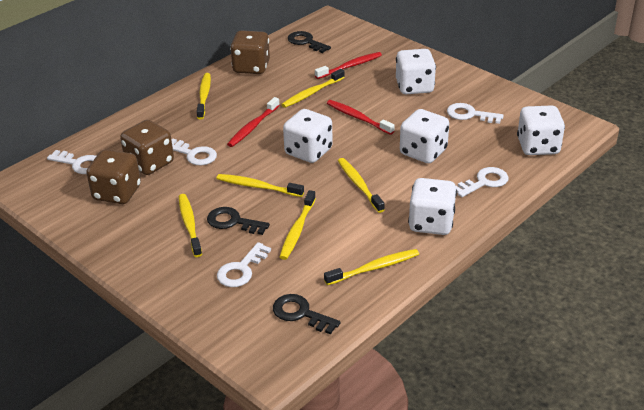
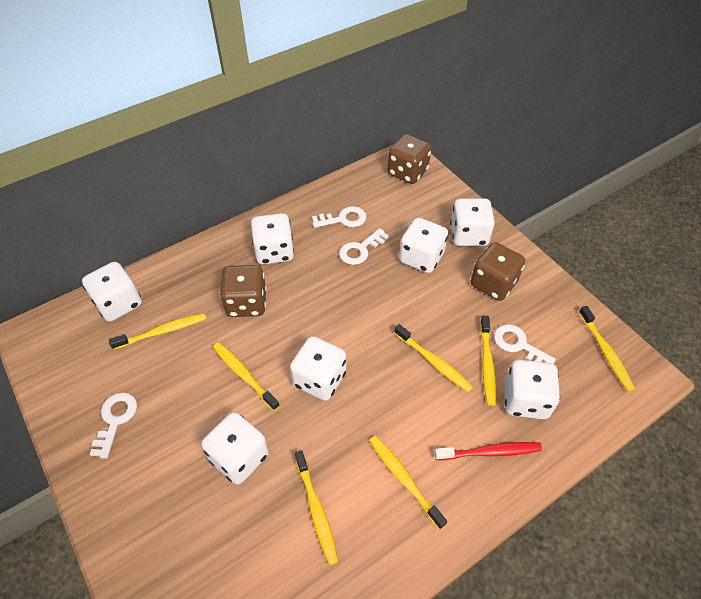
black key: [207,207,270,235] [273,294,341,334] [288,31,331,53] = 3 -> none = 0
red toothbrush: [227,97,280,147] [315,52,382,79] [327,100,395,135] = 3 -> [434,442,542,460] = 1
white dice: [283,109,333,163] [396,49,436,94] [400,109,449,163] [408,178,457,235] [517,105,565,155] = 5 -> [82,262,142,322] [201,412,269,484] [251,213,294,265] [290,336,346,401] [399,218,448,273] [450,198,495,246] [505,360,560,419] = 7
white key: [47,150,96,174] [172,139,217,165] [217,242,271,287] [447,103,504,124] [456,167,509,197] = 5 -> [90,393,137,459] [312,206,366,228] [339,228,389,265] [494,324,556,364] = 4

